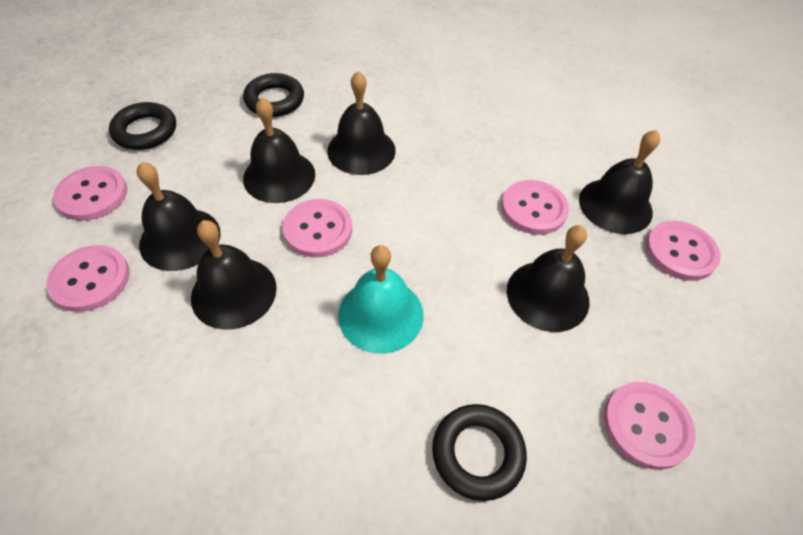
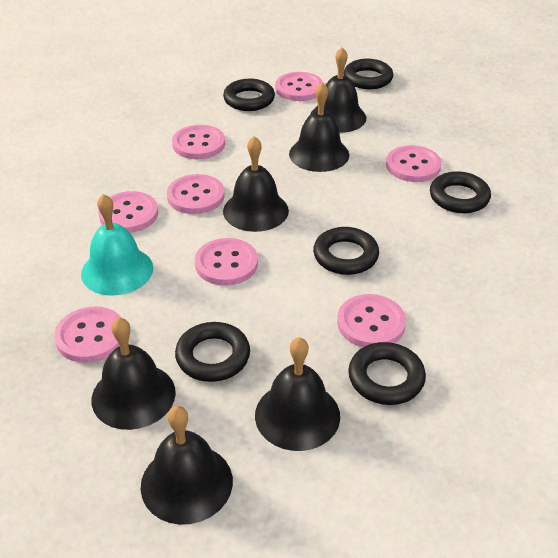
black ring: [109,102,176,150] [243,73,304,117] [432,404,527,501] = 3 -> [175,322,250,382] [223,79,275,111] [313,227,379,275] [344,59,393,89] [348,342,426,405] [430,171,491,213] = 6
pink button: [46,245,130,312] [53,166,127,221] [283,199,352,258] [501,180,569,235] [604,382,696,470] [646,221,721,281] = 6 -> [54,306,121,363] [98,191,158,233] [167,174,225,214] [172,125,225,159] [195,238,258,286] [275,72,323,101] [337,294,406,347] [386,145,442,182] = 8

